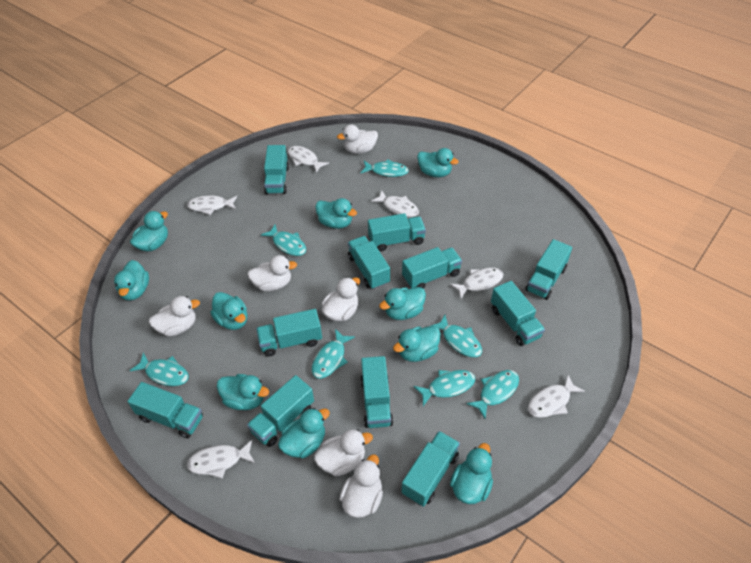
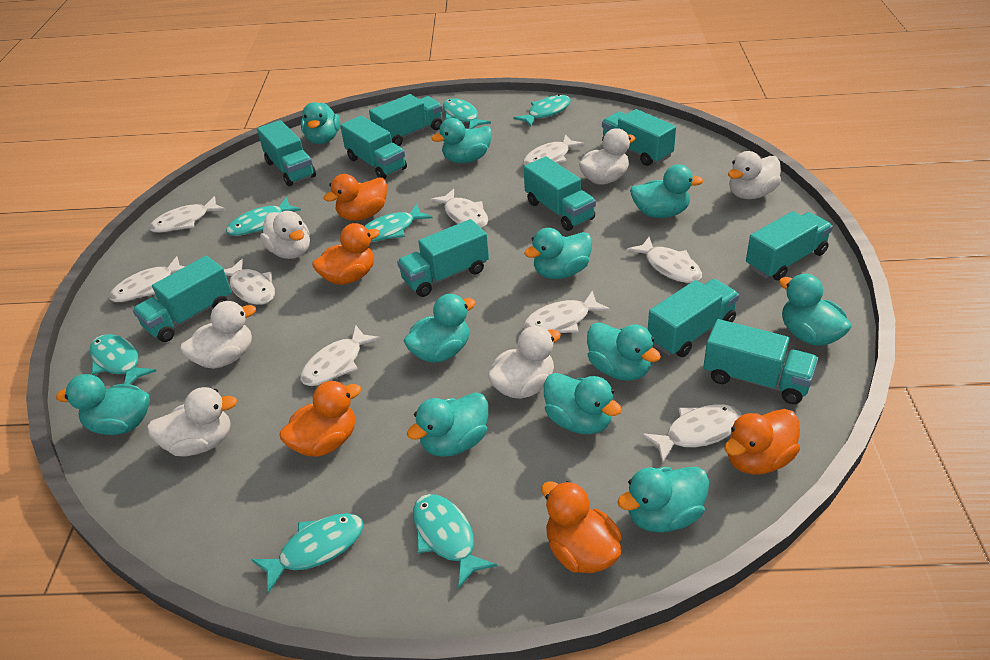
orange duck: none = 0 -> [279,381,361,457] [312,223,380,285] [323,174,387,221] [541,481,622,573] [724,409,800,475] = 5
turquoise duck: [114,260,149,301] [130,211,168,251] [211,292,247,330] [217,374,269,410] [278,408,330,458] [315,198,357,229] [379,287,426,320] [393,326,441,362] [417,148,459,177] [450,443,493,504] = 10 -> [56,374,150,435] [301,102,340,144] [404,294,476,363] [407,392,488,457] [432,118,492,163] [524,228,592,279] [544,373,622,435] [587,322,661,381] [617,467,709,532] [630,165,703,218] [779,274,852,346] = 11
turquoise truck: [128,382,203,438] [247,375,314,447] [256,309,322,357] [264,145,289,195] [348,236,390,289] [361,356,393,428] [368,213,426,252] [402,247,462,289] [402,431,460,507] [491,281,545,346] [525,239,572,300] = 11 -> [133,256,232,342] [257,120,316,186] [340,116,407,179] [369,94,443,146] [397,219,489,297] [524,156,596,231] [602,109,676,166] [648,279,739,357] [703,319,818,404] [746,211,833,281] = 10
white fish: [187,195,237,215] [187,440,255,479] [288,146,329,173] [371,190,419,217] [450,268,503,299] [528,375,585,418] = 6 -> [109,256,185,302] [149,196,226,233] [224,259,275,305] [301,325,381,386] [430,189,488,228] [523,134,585,165] [524,291,611,333] [626,237,702,283] [641,404,742,464] = 9

